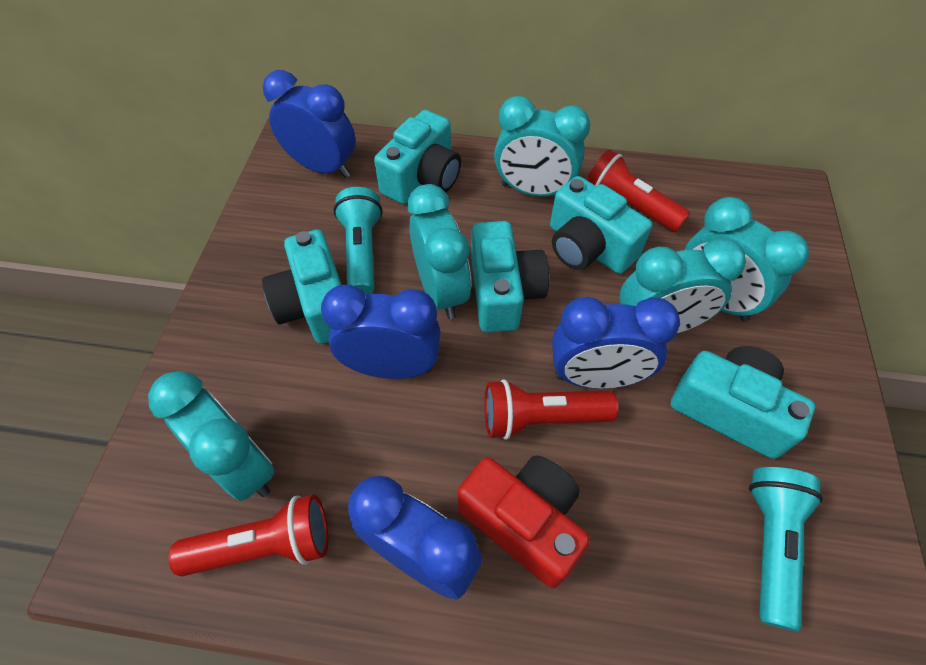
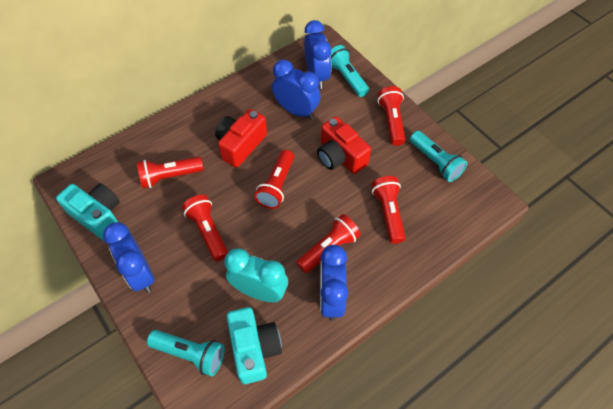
red camera: [457,455,590,588] = 1 -> [215,109,267,168] [317,116,371,174] = 2
red flashlight: [169,494,328,576] [484,379,619,440] [587,149,690,232] = 3 -> [137,157,204,188] [182,195,228,261] [254,150,294,209] [296,214,361,273] [371,176,406,244] [377,86,405,146] = 6
turquoise camera: [262,230,341,344] [374,110,461,204] [471,221,549,332] [550,176,652,274] [671,346,815,459] = 5 -> [56,183,120,240] [227,307,282,384] = 2
turquoise clock: [148,371,275,501] [408,184,471,319] [494,96,590,197] [619,238,746,333] [685,197,809,322] = 5 -> [224,248,288,302] = 1
turquoise flashlight: [334,187,382,294] [749,467,823,631] = 2 -> [147,330,225,376] [331,45,369,97] [410,131,467,182] = 3

